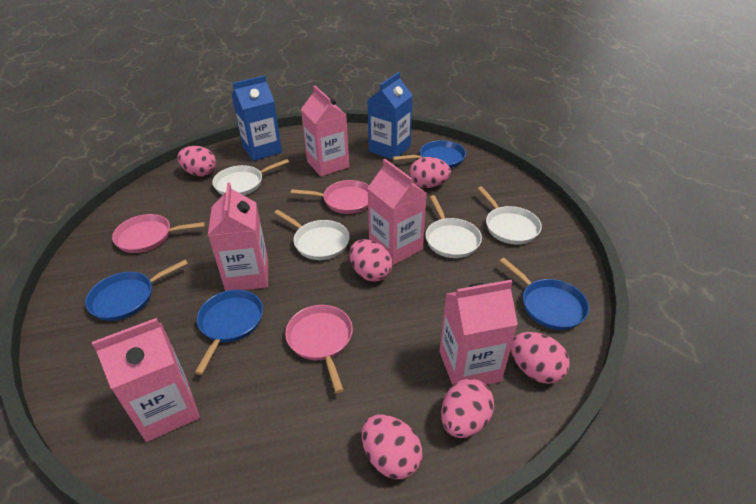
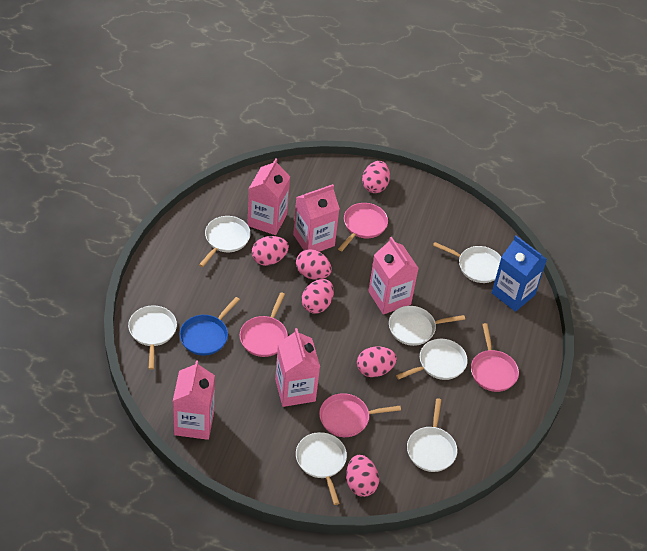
blue carton: [232,75,282,161] [367,72,413,160] = 2 -> [492,236,547,312] = 1
blue pan: [85,260,188,321] [195,290,263,375] [392,140,466,168] [500,258,589,330] = 4 -> [179,297,240,356] = 1
pink pan: [112,214,205,253] [285,305,353,393] [291,180,369,214] = 3 -> [240,292,288,357] [319,393,401,437] [338,203,388,251] [471,323,519,392] = 4
white pan: [212,159,289,195] [274,210,350,260] [425,195,482,258] [477,186,542,244] = 4 -> [128,305,177,370] [199,216,251,267] [296,432,347,505] [389,306,465,346] [396,339,468,380] [407,398,457,472] [433,242,501,283] = 7

